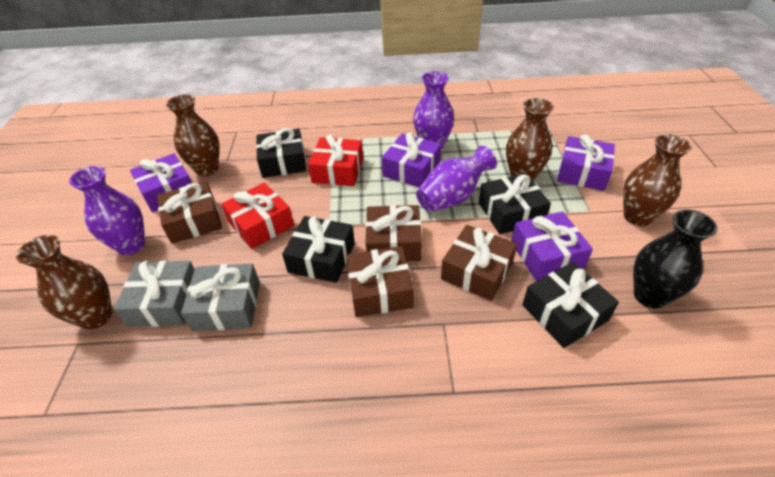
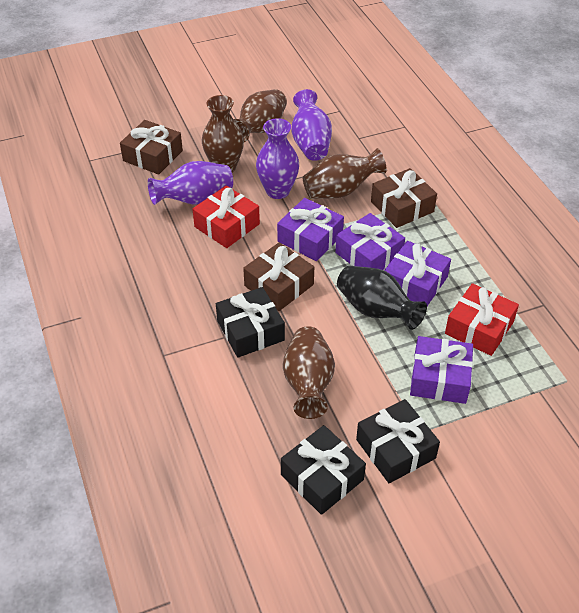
black gift: [256,128,306,178] [282,216,355,283] [479,173,551,234] [522,262,619,348] = 4 -> [216,287,285,358] [281,425,366,515] [356,399,440,483] = 3
brown gift: [157,181,222,244] [346,246,414,317] [366,205,422,261] [441,225,517,301] = 4 -> [120,120,183,175] [243,242,314,311] [371,168,437,228] = 3
grey gift: [114,261,195,327] [181,264,260,331] = 2 -> none = 0

